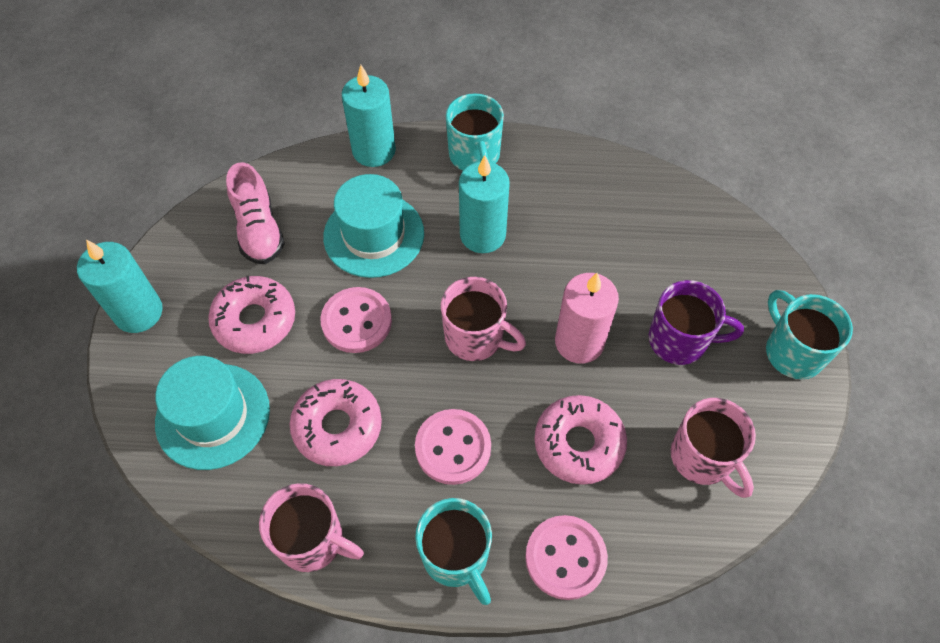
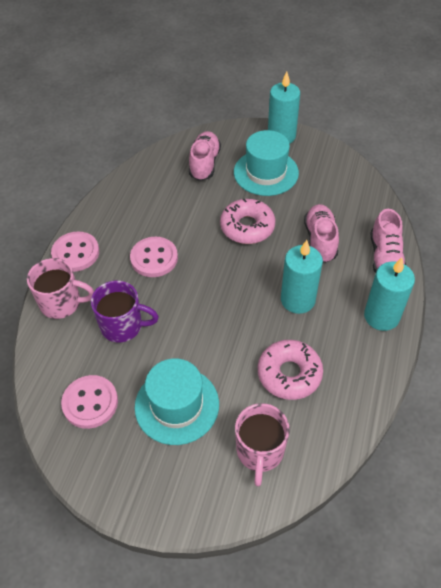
pink candle: [555,273,619,364] = 1 -> none = 0
pink donut: [208,275,295,354] [290,379,382,466] [534,395,627,485] = 3 -> [220,199,275,244] [258,340,323,400] = 2
pink mug: [259,483,364,572] [441,277,526,361] [671,398,756,498] = 3 -> [27,258,94,319] [235,403,290,487] = 2
pink shoe: [226,162,285,264] = 1 -> [189,131,221,181] [304,204,339,263] [370,209,406,273] = 3
turquoise mug: [415,498,492,605] [446,93,504,170] [766,290,853,379] = 3 -> none = 0

